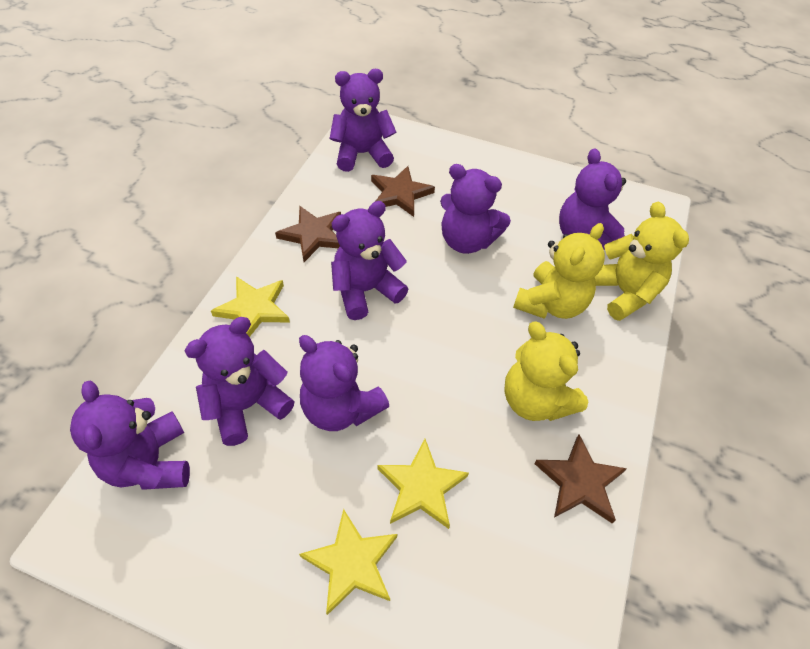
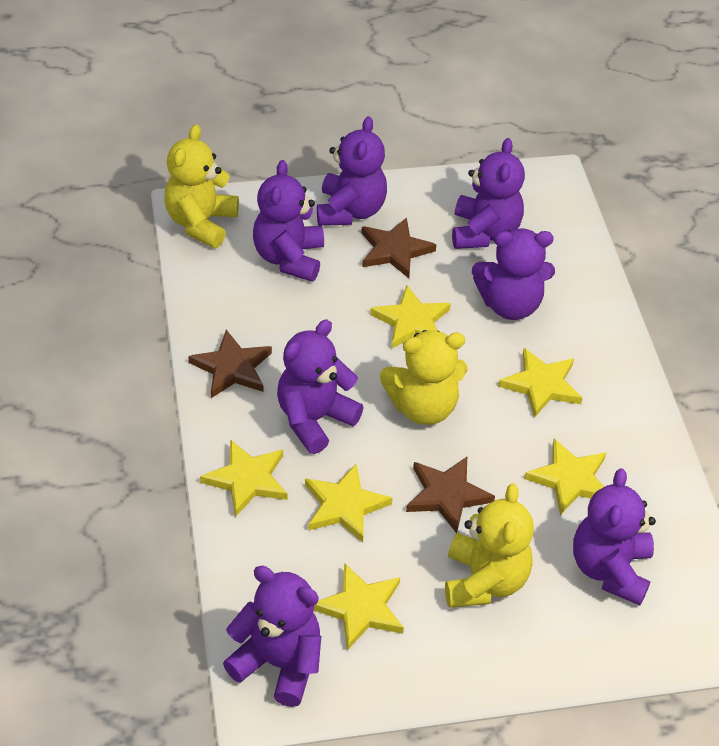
yellow star: [211,276,290,337] [299,509,397,615] [377,439,469,529] = 3 -> [200,439,288,517] [305,464,392,542] [314,563,404,650] [370,285,451,348] [498,348,582,418] [524,439,606,515] = 6

